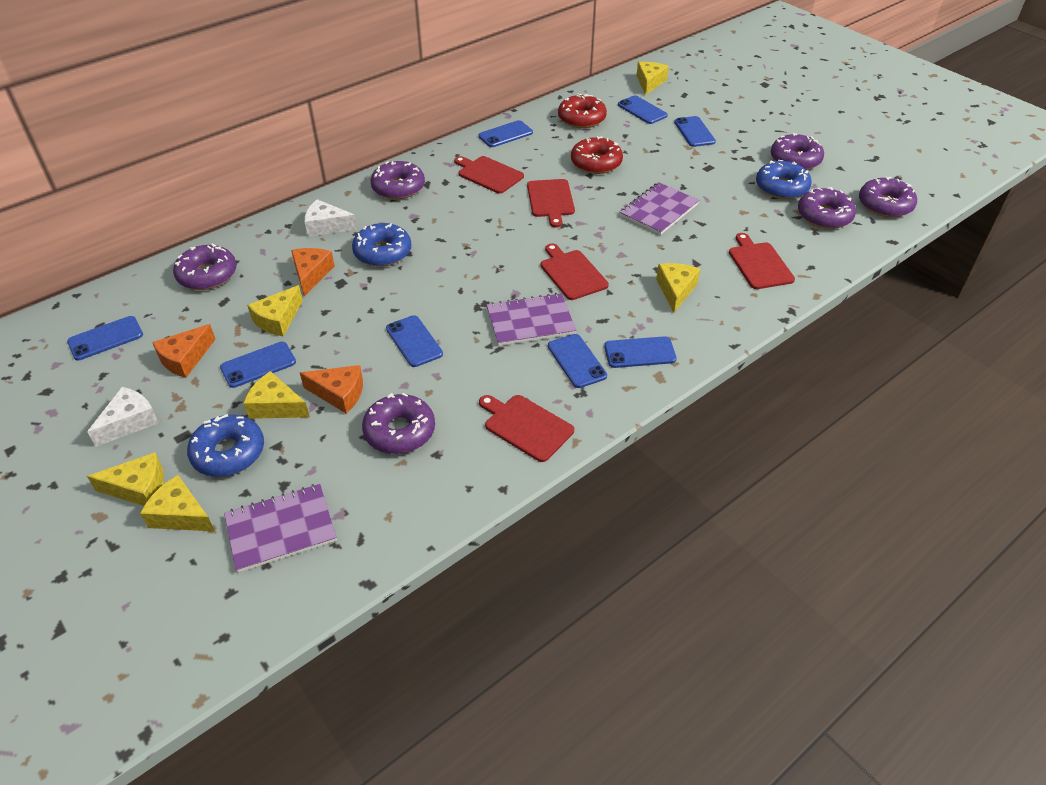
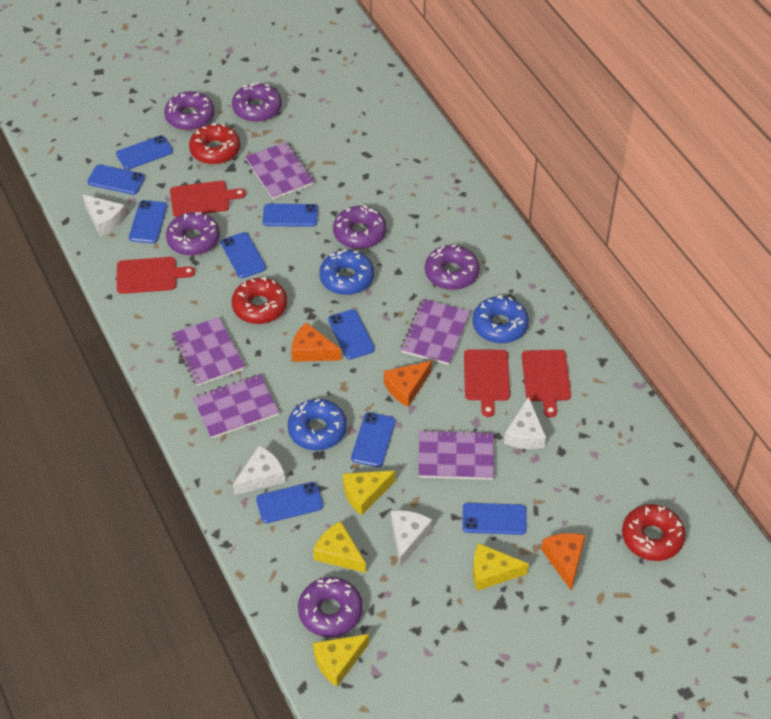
blue phone: [67,316,143,360] [220,342,296,388] [386,315,443,367] [478,120,533,147] [548,334,607,388] [604,336,677,368] [618,95,668,124] [674,116,716,147] = 8 -> [87,165,145,195] [116,135,173,170] [129,200,167,243] [221,232,266,278] [256,482,324,523] [263,204,318,227] [328,309,375,359] [351,412,396,467] [462,503,527,535] = 9
purple notebook: [224,484,337,573] [487,293,576,346] [620,182,700,235] = 3 -> [172,317,245,386] [193,374,279,439] [245,142,314,199] [401,299,470,365] [418,429,494,480] = 5
red cutting board: [454,156,524,194] [479,395,574,462] [527,179,575,228] [541,243,609,300] [729,233,795,289] = 5 -> [117,257,195,294] [170,181,246,217] [464,349,510,417] [522,350,571,418] = 4
red donut: [558,94,607,128] [571,136,623,174] = 2 -> [189,123,240,164] [232,277,287,324] [622,504,685,561] = 3
white cheese: [87,387,159,447] [304,199,357,237] = 2 -> [83,195,127,236] [233,446,285,495] [391,510,432,567] [504,397,546,449] = 4
yellow cheese: [87,452,164,506] [140,475,215,531] [243,371,310,419] [247,285,303,337] [637,62,669,95] [656,263,700,313] = 6 -> [313,521,366,573] [313,634,369,687] [343,471,395,515] [473,543,529,591] = 4

